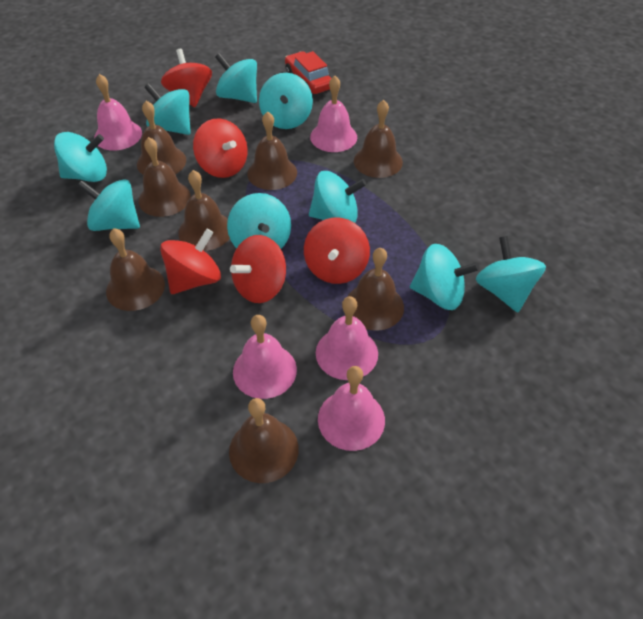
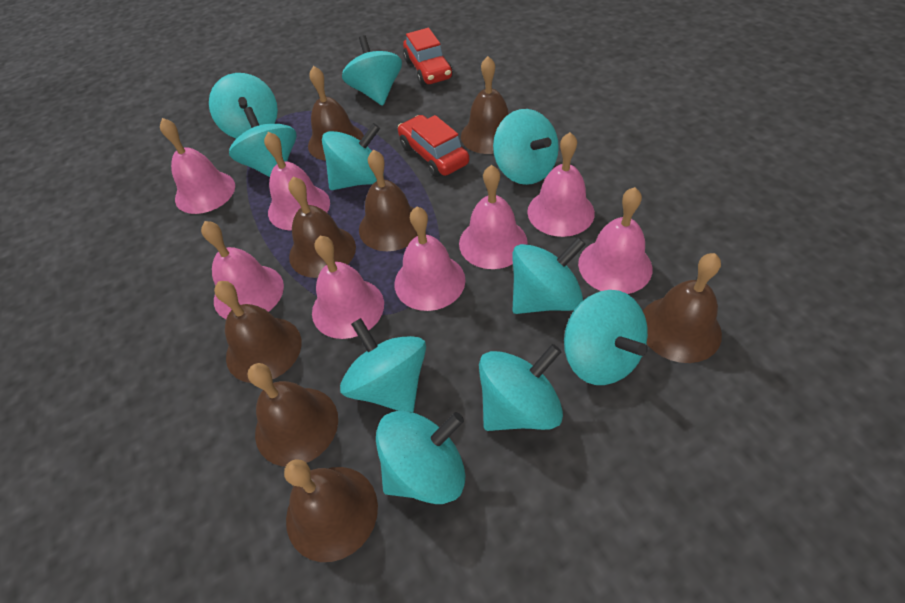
pink bell: [94,74,142,151] [233,315,297,399] [310,76,357,152] [316,296,378,380] [318,366,385,451] = 5 -> [160,118,235,214] [201,221,284,319] [264,132,330,230] [312,236,384,339] [394,207,465,311] [459,165,528,269] [527,132,595,237] [578,187,652,294] = 8
red car: [285,51,331,94] = 1 -> [398,115,469,177] [403,28,453,86] = 2
red spinning top: [160,229,221,294] [161,49,212,107] [193,118,248,178] [230,235,286,303] [304,218,370,284] = 5 -> none = 0
turquoise spinning top: [54,132,107,182] [77,179,140,231] [144,83,191,135] [215,53,257,103] [227,193,291,249] [259,73,313,129] [309,171,366,223] [410,244,480,310] [476,236,546,312] = 9 -> [209,73,278,139] [229,107,297,177] [322,123,380,190] [340,318,426,412] [342,35,402,106] [376,411,466,504] [479,344,563,431] [493,109,559,185] [512,237,586,314] [564,290,648,385] = 10

